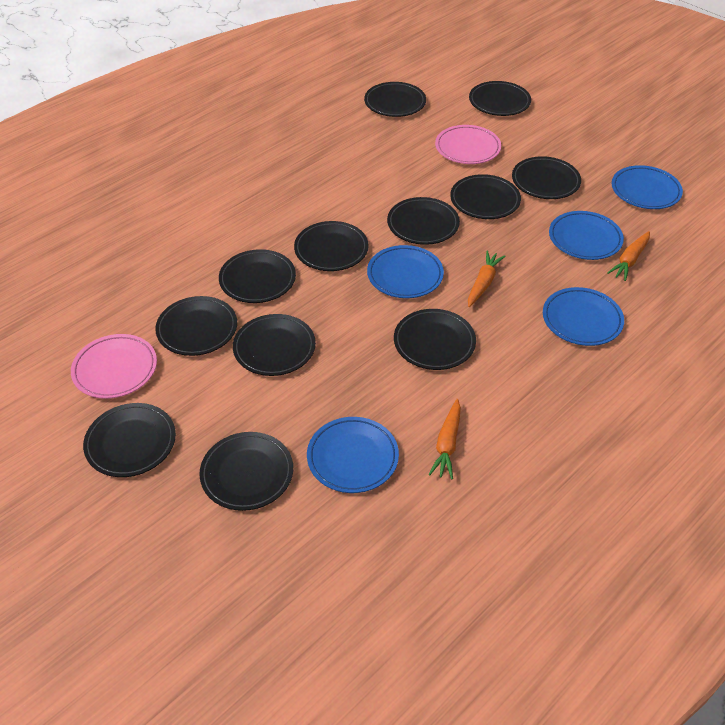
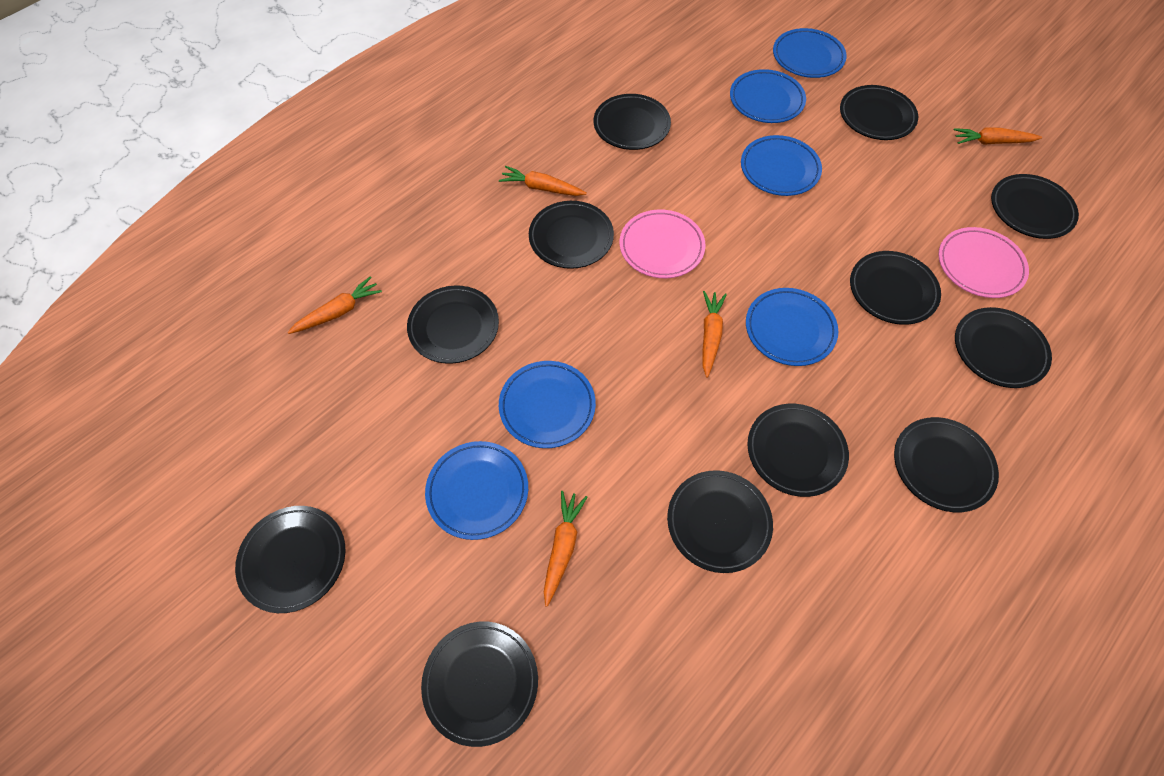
blue plate: [307,417,399,493] [367,245,444,298] [543,287,624,346] [549,211,624,260] [612,165,683,209] = 5 -> [425,441,528,540] [499,361,596,448] [730,69,806,123] [741,135,822,196] [746,288,838,366] [773,28,847,78] = 6
orange carrot: [429,399,461,480] [468,251,506,307] [607,231,650,281] = 3 -> [287,276,382,334] [499,166,587,196] [544,491,587,607] [703,291,727,378] [954,127,1042,145] = 5

